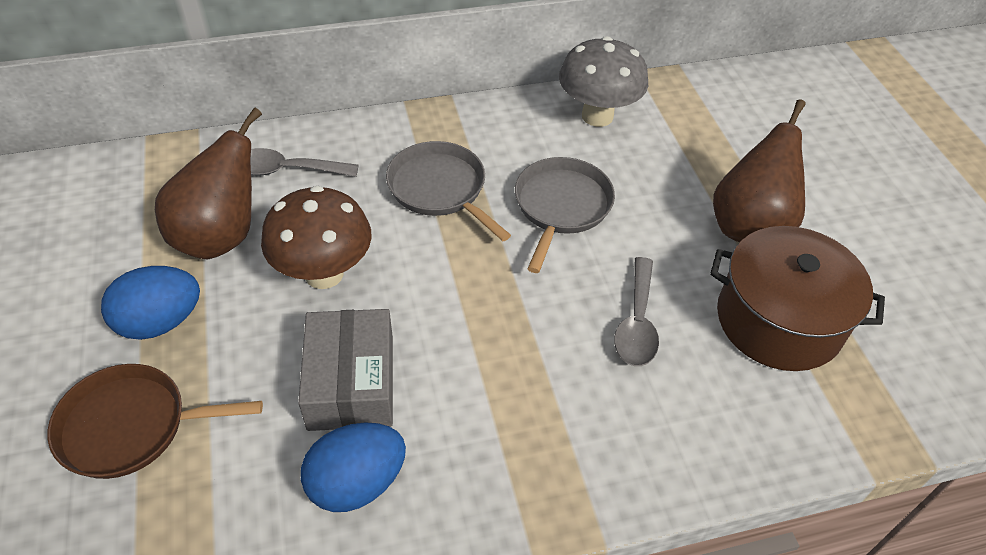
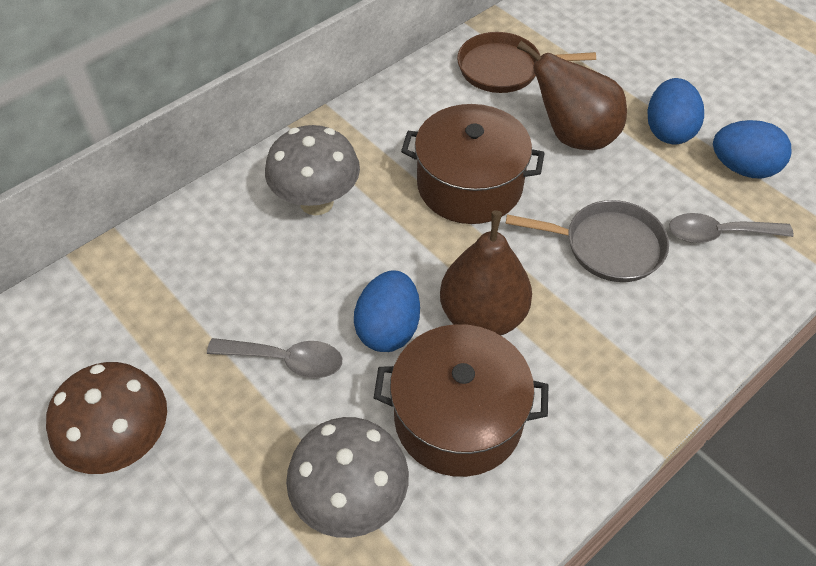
blue egg: [101,266,200,340] [301,423,406,512] = 2 -> [354,271,420,352] [647,78,704,144] [713,120,791,179] = 3
brown pot: [710,226,885,371] = 1 -> [374,324,548,477] [401,104,545,224] = 2
grey box: [298,309,393,431] = 1 -> none = 0
grey mushroom: [559,36,648,127] = 1 -> [265,125,360,216] [286,417,409,538] = 2
grey pan: [386,141,511,241] [515,157,615,273] = 2 -> [506,200,669,282] = 1

